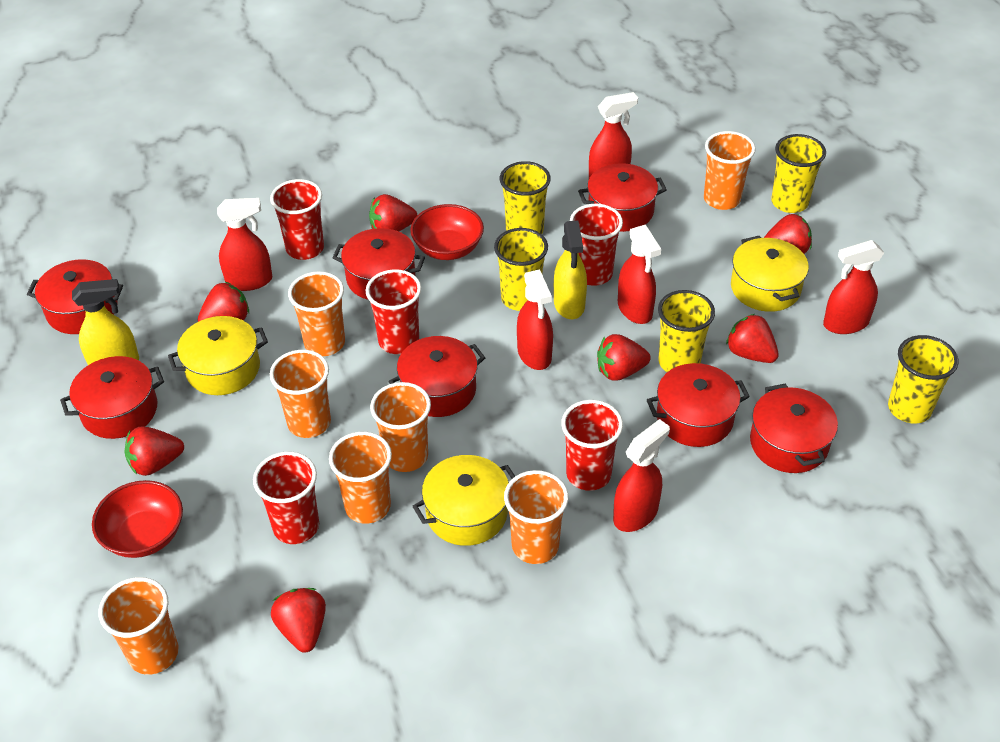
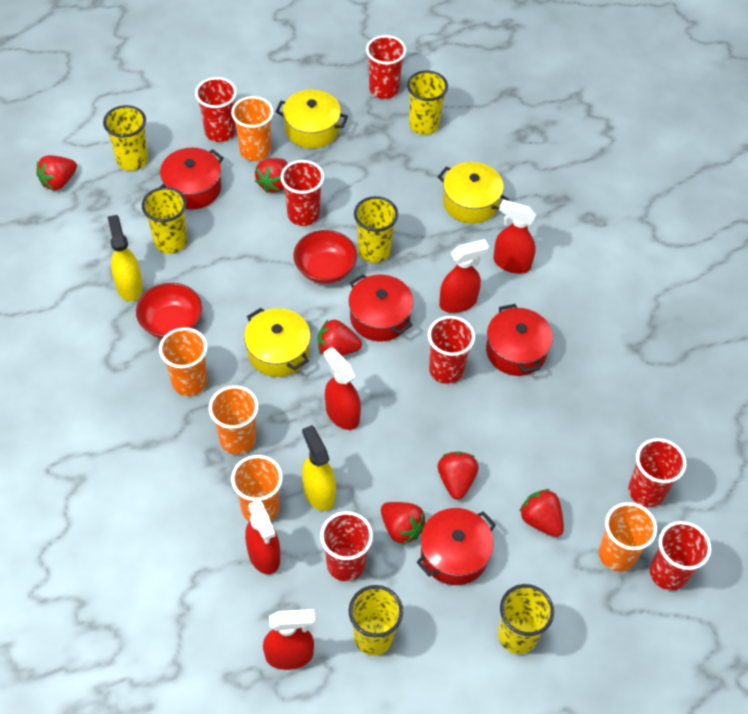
orange cup: [99,577,179,675] [270,350,331,438] [288,271,345,356] [329,432,392,524] [370,382,431,472] [504,470,569,564] [704,131,756,210] = 7 -> [159,327,208,396] [209,385,259,455] [231,96,274,161] [231,455,283,522] [599,502,657,572] = 5
red cup: [253,452,319,544] [270,179,324,260] [366,269,421,354] [561,400,623,491] [570,204,623,286] = 5 -> [195,77,237,142] [281,160,324,226] [320,511,373,581] [366,35,406,99] [428,316,475,384] [628,438,686,507] [650,521,711,591] = 7
red pot: [27,259,123,334] [60,356,164,439] [332,228,425,300] [389,336,485,417] [578,163,667,232] [647,363,750,447] [750,384,838,473] = 7 -> [159,148,224,209] [349,274,413,342] [417,508,496,585] [486,304,553,376] = 4
red spray bottle: [217,198,272,291] [517,269,553,370] [589,92,638,178] [613,419,670,532] [618,225,661,324] [823,240,884,334] = 6 -> [245,499,280,574] [263,609,315,670] [324,347,361,430] [439,239,489,313] [493,200,536,274] = 5
red strawberry: [124,426,184,476] [198,282,249,322] [271,588,326,653] [369,194,417,231] [597,334,651,381] [726,314,779,363] [764,214,812,254] = 7 -> [36,155,77,190] [255,158,288,193] [318,320,362,356] [381,502,426,545] [437,451,479,500] [519,489,564,537] = 6
yellow cup: [494,228,548,311] [500,161,551,234] [658,290,715,372] [771,134,826,213] [888,335,959,424] = 5 -> [103,105,148,171] [142,187,187,254] [349,585,403,655] [354,196,398,263] [407,70,448,135] [498,584,554,654] = 6

